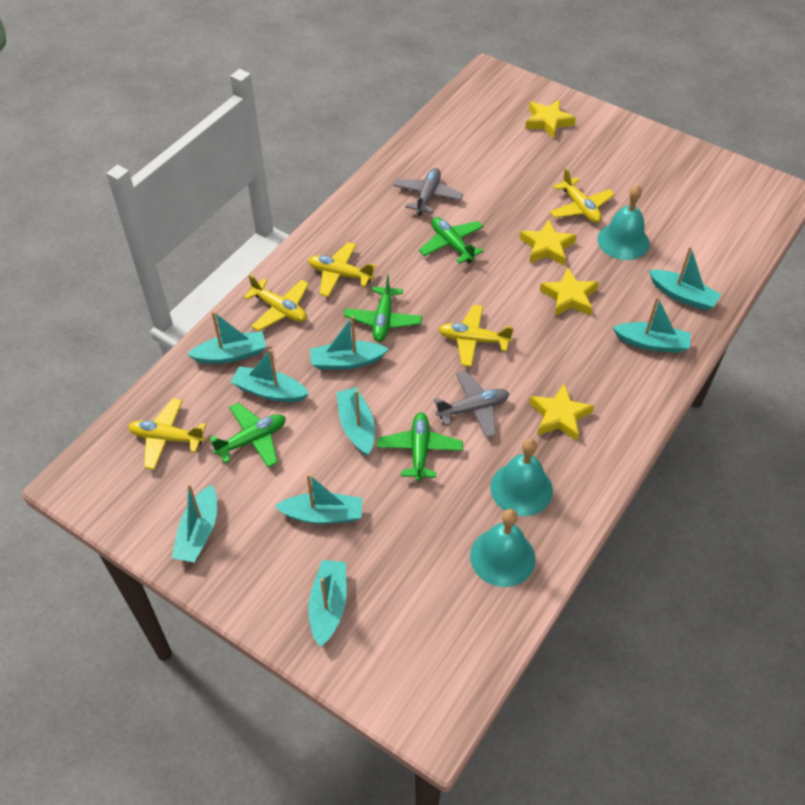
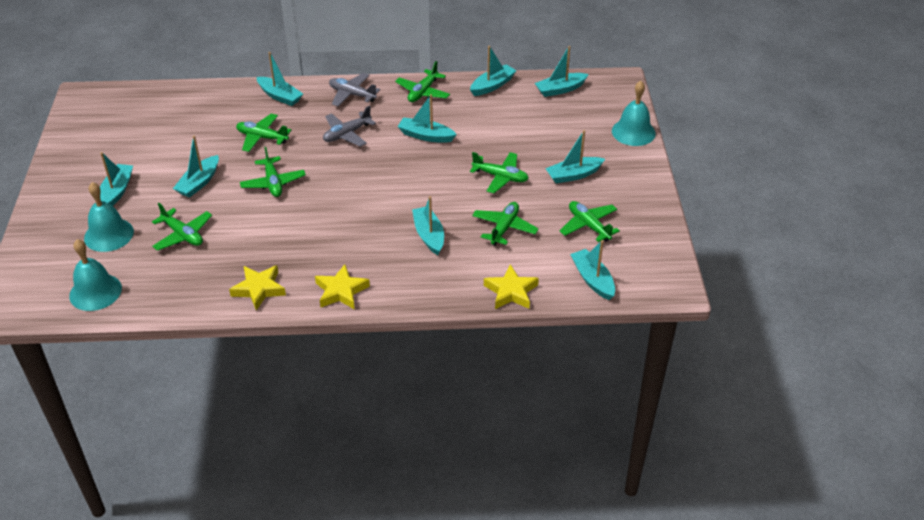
green plane: [210,403,286,468] [344,275,422,342] [377,413,463,481] [419,217,484,264] = 4 -> [152,203,212,251] [236,113,291,152] [240,147,306,197] [395,61,450,102] [470,152,529,193] [472,202,539,246] [559,201,620,242] = 7
yellow plane: [128,398,206,470] [243,275,309,331] [308,242,376,297] [439,305,514,367] [550,168,615,223] = 5 -> none = 0
yellow star: [520,219,577,265] [525,100,576,139] [529,383,594,441] [540,268,599,316] = 4 -> [229,265,286,310] [315,264,370,310] [484,264,539,309] = 3

